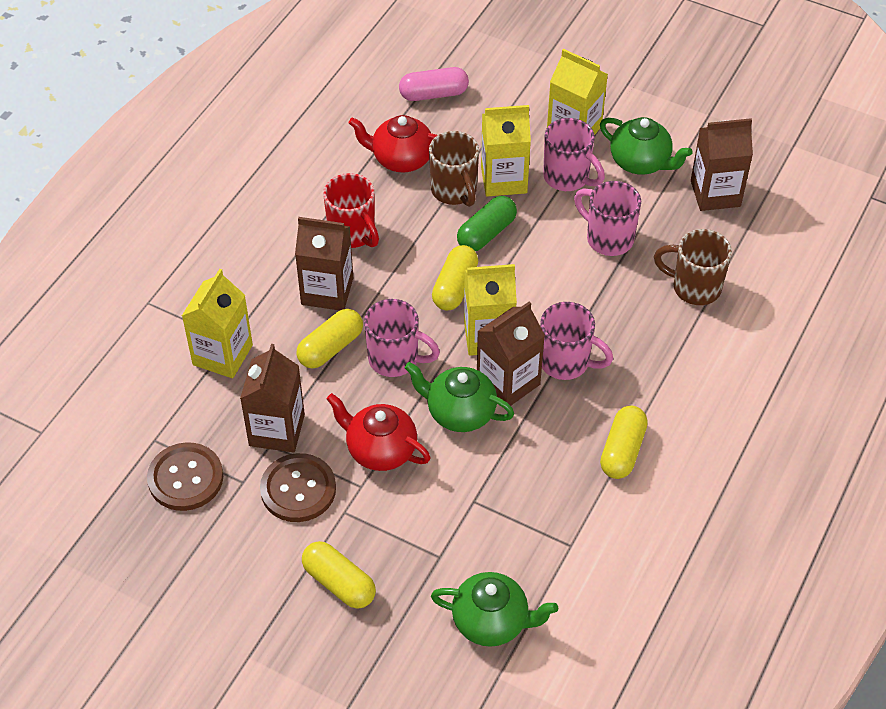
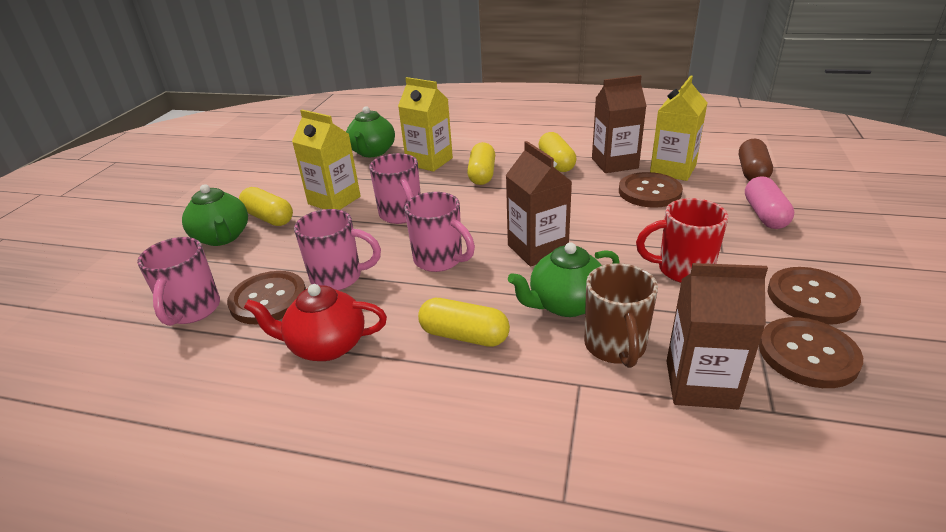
brown button: [147,442,223,511] [260,453,336,522] = 2 -> [227,271,306,324] [619,172,683,208] [759,317,863,388] [768,267,861,325] = 4
brown capsule: none = 0 -> [739,139,773,181] = 1
brown carton: [240,344,305,453] [295,217,353,310] [477,301,545,406] [691,118,753,211] = 4 -> [506,141,572,266] [592,75,647,173] [666,263,768,409] = 3
brown mug: [429,131,479,207] [654,229,732,305] = 2 -> [584,263,658,368] = 1
green capsule: [457,196,517,251] = 1 -> none = 0
red teapot: [327,393,431,471] [348,115,438,172] = 2 -> [244,284,387,361] = 1
yellow carton: [182,269,253,378] [464,264,517,356] [481,105,531,196] [547,49,608,135] = 4 -> [292,109,361,210] [398,77,453,172] [650,76,707,181] = 3

